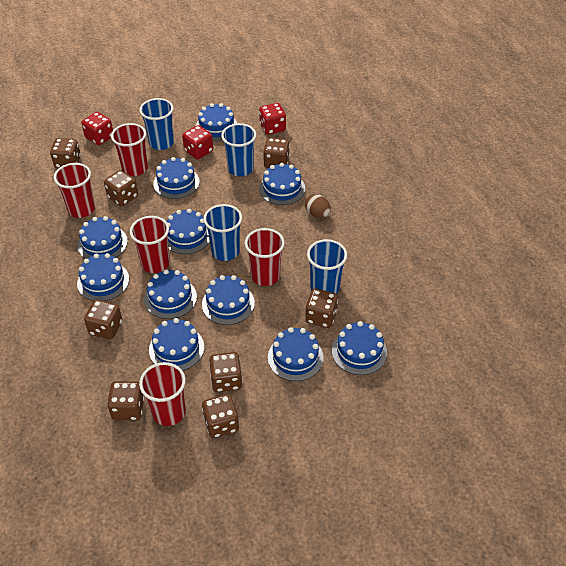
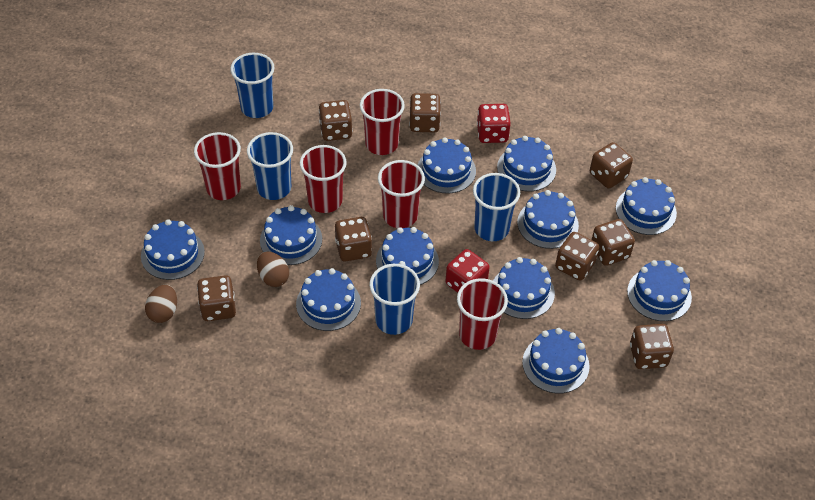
brown egg: [305,194,331,218] = 1 -> [145,285,177,323] [257,251,289,287] = 2
red dice: [81,112,113,145] [182,125,213,160] [259,103,286,135] = 3 -> [446,249,490,293] [477,104,511,143] = 2

